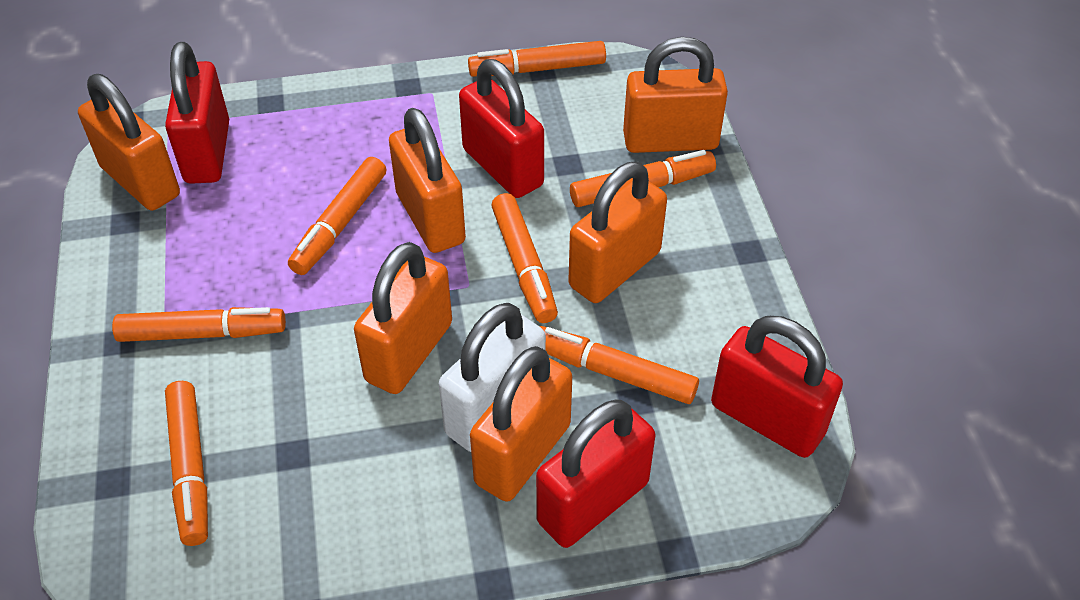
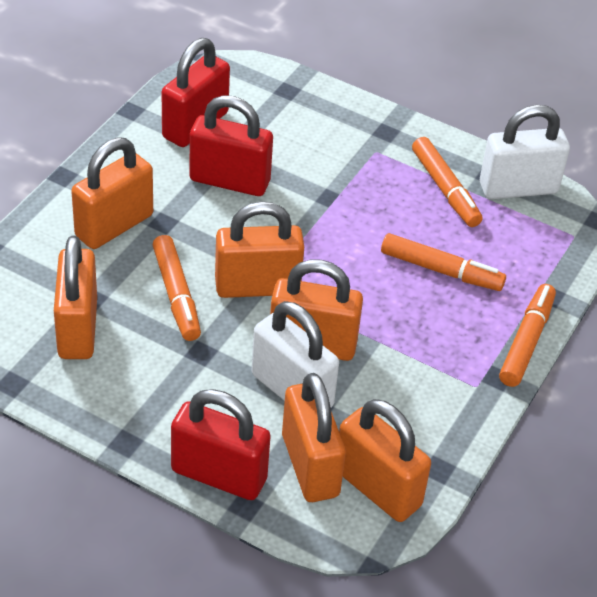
orange marker: [112,307,286,342] [165,381,208,546] [288,157,387,275] [468,41,606,77] [491,193,558,323] [540,326,699,404] [570,150,716,207] = 7 -> [152,235,201,341] [381,233,506,291] [412,137,483,227] [499,284,556,387] = 4
red padlock: [165,42,229,184] [459,59,544,198] [536,399,656,548] [711,316,843,458] = 4 -> [162,38,230,147] [171,389,271,500] [189,95,273,196] = 3
white padlock: [439,303,546,452] = 1 -> [252,301,339,407] [480,105,570,199] = 2

